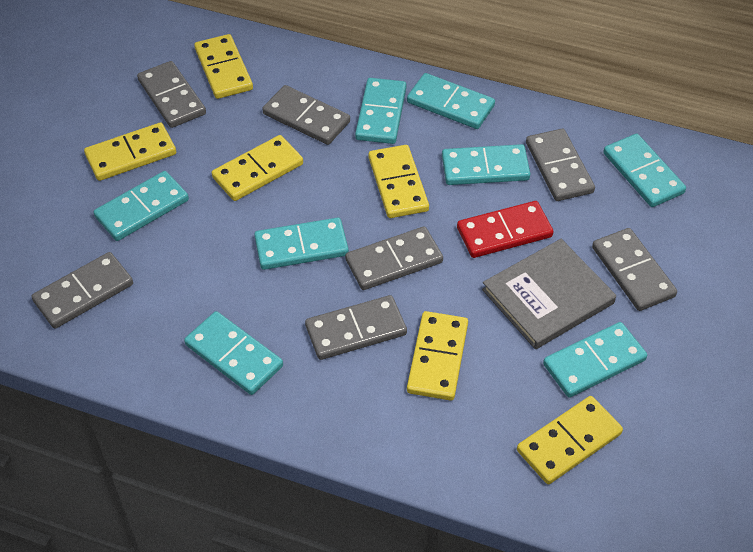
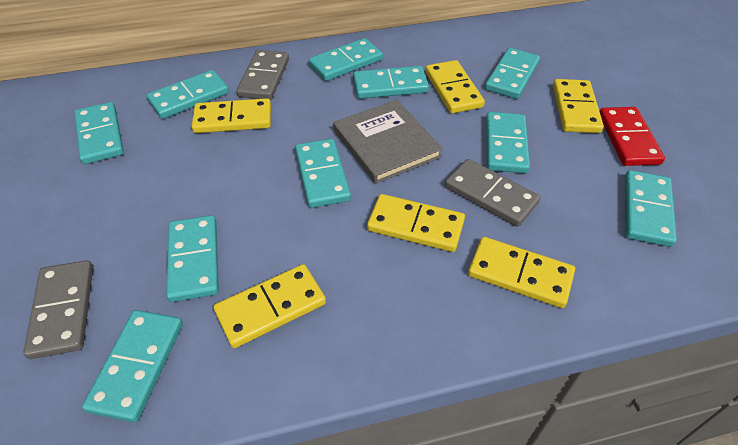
grey domino: [32,252,133,329] [137,61,206,128] [262,85,350,145] [305,295,407,360] [345,227,443,290] [526,129,595,201] [592,228,677,311] = 7 -> [23,260,93,359] [237,50,289,100] [445,159,540,227] = 3
turquoise domino: [93,171,189,241] [184,311,283,395] [254,217,349,270] [355,78,406,144] [407,73,495,129] [442,144,531,185] [543,322,647,398] [603,134,686,207] = 8 -> [74,102,124,164] [82,310,183,422] [146,70,229,119] [166,215,219,302] [295,139,351,208] [309,38,383,81] [353,66,429,99] [485,48,540,99] [486,112,530,173] [625,170,677,247] = 10

